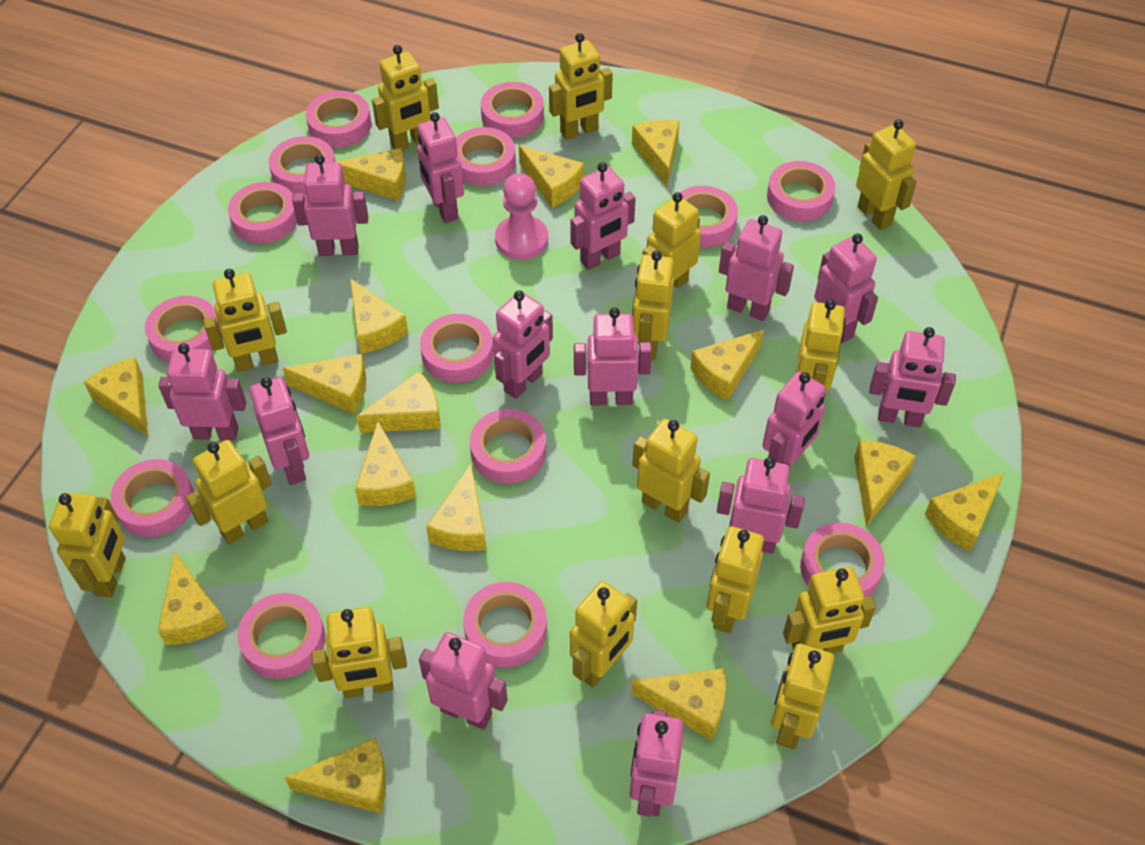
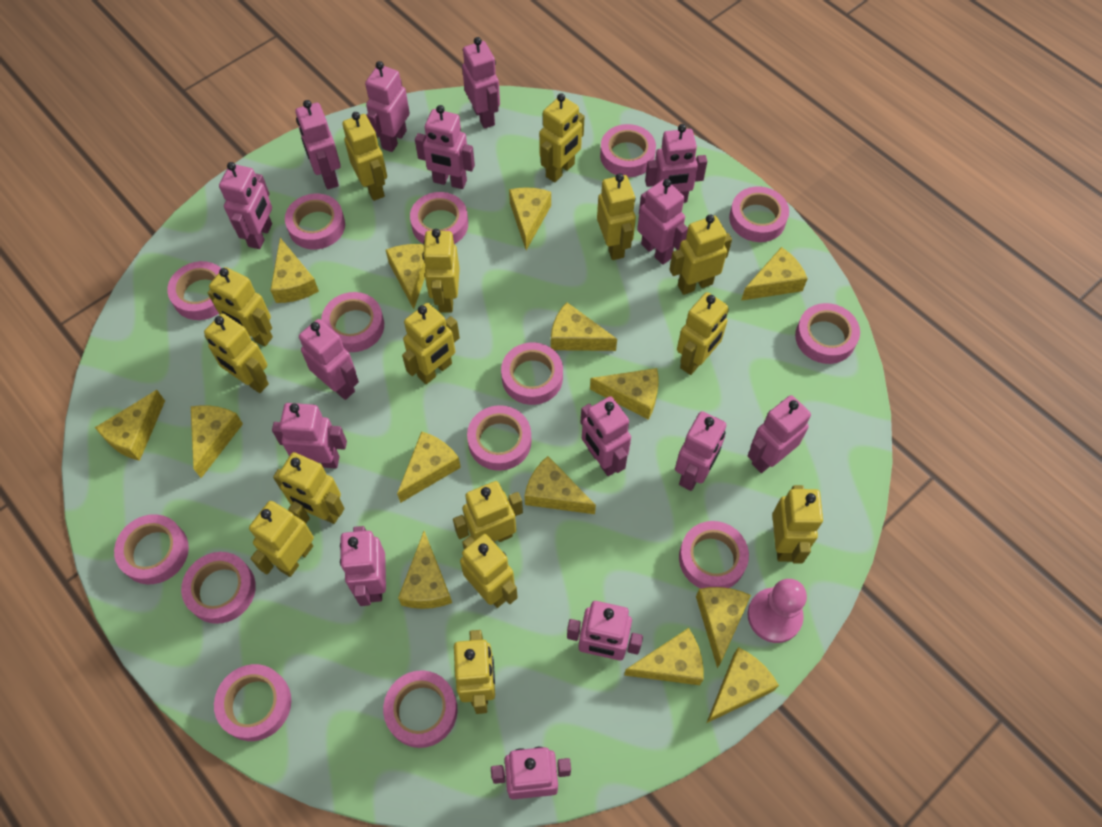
pink robot: [158,343,246,440] [250,377,309,485] [292,154,368,256] [417,112,464,223] [419,632,508,730] [493,290,553,399] [571,162,636,270] [574,307,652,405] [630,710,684,817] [717,457,805,554] [719,215,794,321] [762,372,826,468] [814,234,878,343] [869,327,956,427] = 14 -> [219,162,272,249] [272,403,347,469] [295,100,341,189] [299,319,359,400] [340,526,386,606] [365,61,410,152] [415,105,475,189] [462,37,500,129] [491,747,571,799] [567,601,643,661] [580,396,631,476] [637,179,688,265] [645,124,707,203] [675,411,726,491] [747,395,811,473] = 15
yellow cheese: [84,357,148,436] [158,551,227,645] [283,354,366,414] [284,738,386,814] [333,148,406,201] [350,278,408,354] [355,422,416,506] [356,371,441,433] [426,464,486,551] [519,145,584,208] [631,668,726,740] [632,120,679,186] [690,330,764,401] [854,441,916,527] [925,472,1005,552] = 15 -> [95,390,165,461] [191,405,243,478] [270,238,319,303] [386,244,425,309] [397,431,461,503] [398,531,452,609] [509,187,551,250] [524,456,596,514] [551,302,617,351] [590,368,659,420] [624,628,704,685] [696,587,751,668] [706,647,779,723] [741,247,808,301] = 14

